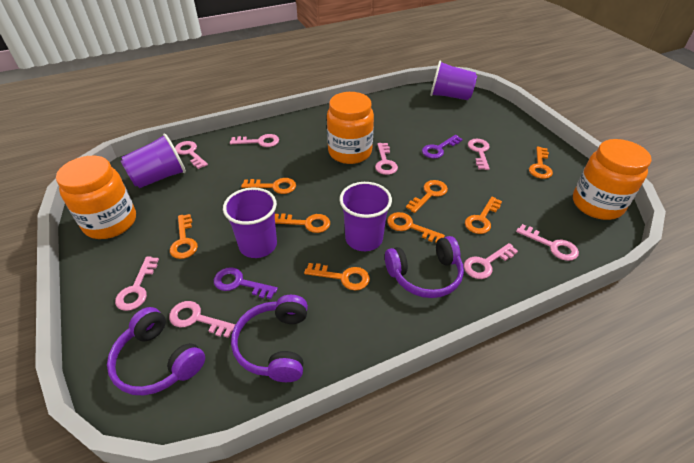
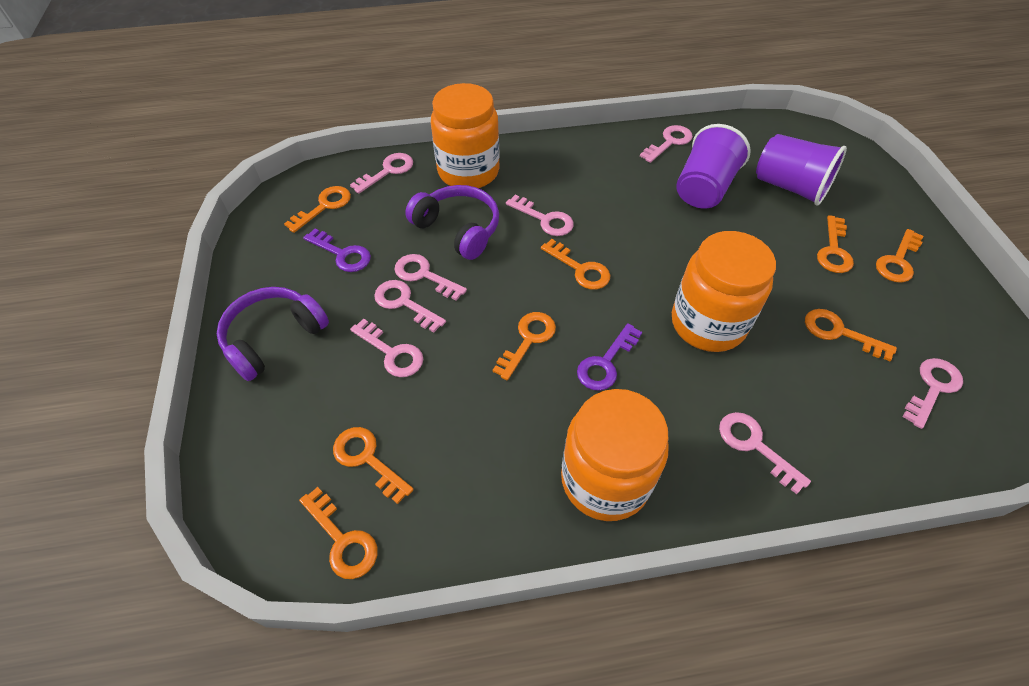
purple cup: [121,133,186,188] [223,187,277,258] [339,182,392,251] [430,61,477,100] = 4 -> [676,124,751,208] [756,134,847,206] = 2
purple headphones: [107,307,205,395] [231,295,308,382] [385,236,464,298] = 3 -> [217,287,329,381] [405,185,499,260] = 2

